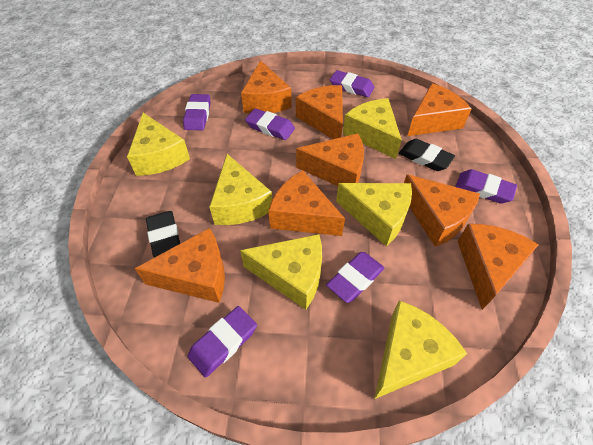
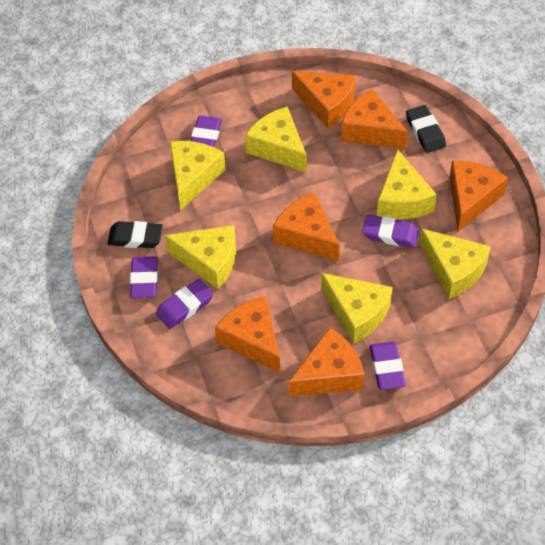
orange cheese: [135,228,225,303] [241,60,292,113] [268,171,345,236] [296,85,343,139] [296,134,364,186] [404,174,480,247] [408,83,471,136] [457,224,539,310] = 8 -> [215,296,280,373] [273,192,340,261] [289,327,364,397] [292,71,356,128] [341,89,408,149] [449,161,508,231] = 6
purple eraser: [183,94,210,130] [188,306,257,378] [245,108,295,140] [326,252,384,303] [330,70,374,97] [455,169,517,204] = 6 -> [130,256,158,298] [156,279,213,329] [191,115,222,147] [362,215,419,248] [370,342,406,390] = 5

